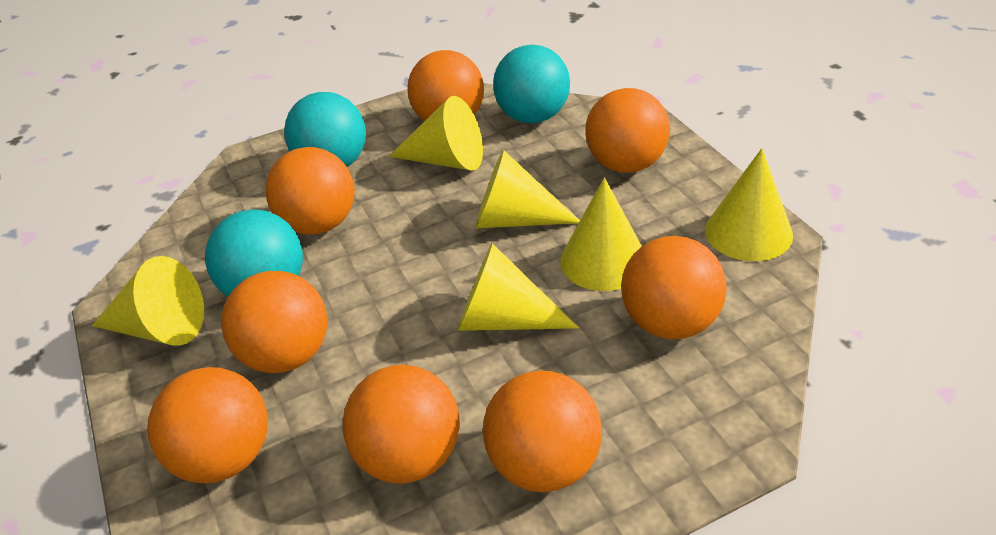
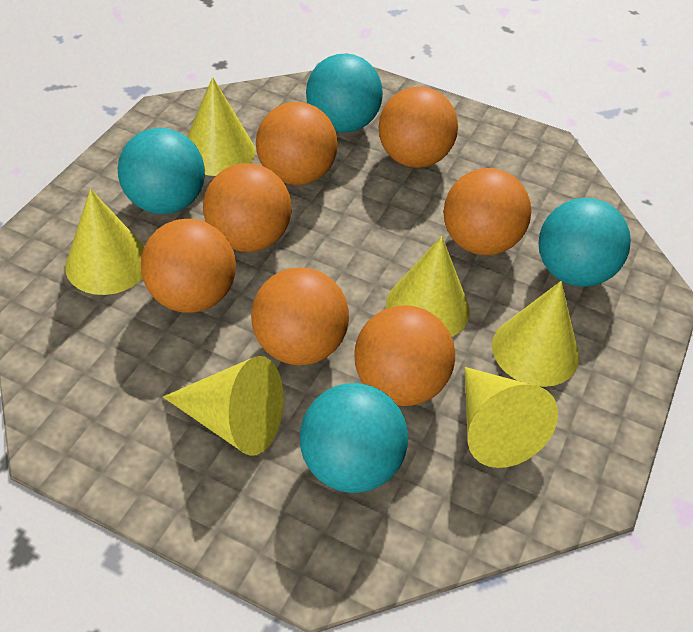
orange ball: [147,367,268,483] [221,271,327,373] [266,147,355,235] [343,365,460,483] [407,50,484,121] [483,370,602,492] [585,88,670,173] [621,236,727,339] = 8 -> [141,219,236,313] [203,163,291,252] [251,267,349,365] [256,102,338,185] [355,305,455,406] [379,87,458,168] [444,168,531,255] = 7
turquoise ball: [205,209,303,297] [284,92,366,167] [493,45,570,123] = 3 -> [118,128,205,214] [300,383,408,493] [306,53,383,133] [538,198,631,287] = 4

